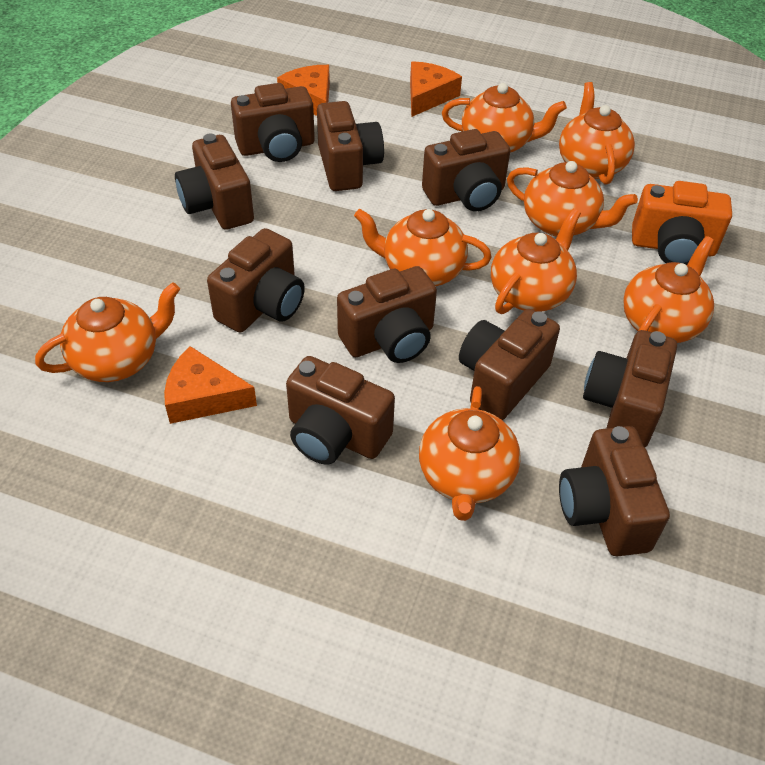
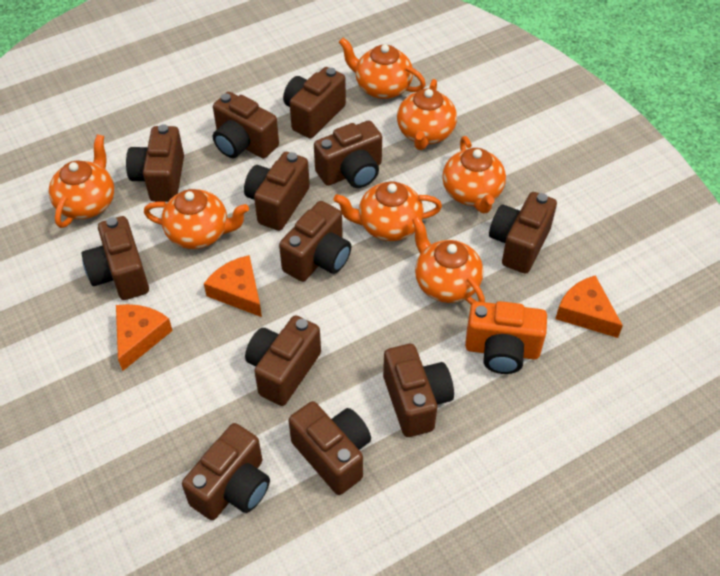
brown camera: [175,134,254,230] [207,228,305,333] [231,83,315,162] [286,356,395,465] [317,101,384,191] [337,266,437,363] [422,129,510,211] [459,309,560,420] [559,426,670,557] [583,330,677,447] = 10 -> [82,216,149,300] [126,124,184,202] [182,423,270,520] [213,92,279,159] [244,152,310,231] [245,315,321,406] [279,201,351,282] [283,67,346,138] [289,401,371,495] [314,120,382,188] [383,344,454,437] [489,192,557,274] = 12
orange teapot: [35,282,180,382] [354,209,491,286] [419,386,521,521] [442,83,567,153] [491,209,581,314] [507,161,638,237] [559,82,635,185] [623,236,714,343] = 8 -> [49,134,115,228] [144,189,249,249] [333,181,442,241] [339,38,426,99] [397,79,457,150] [412,216,485,304] [442,136,506,213] = 7

